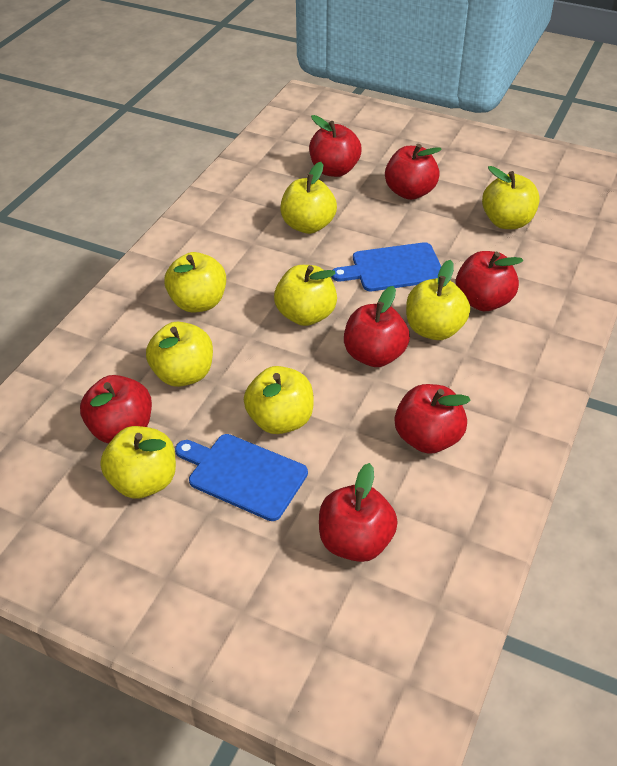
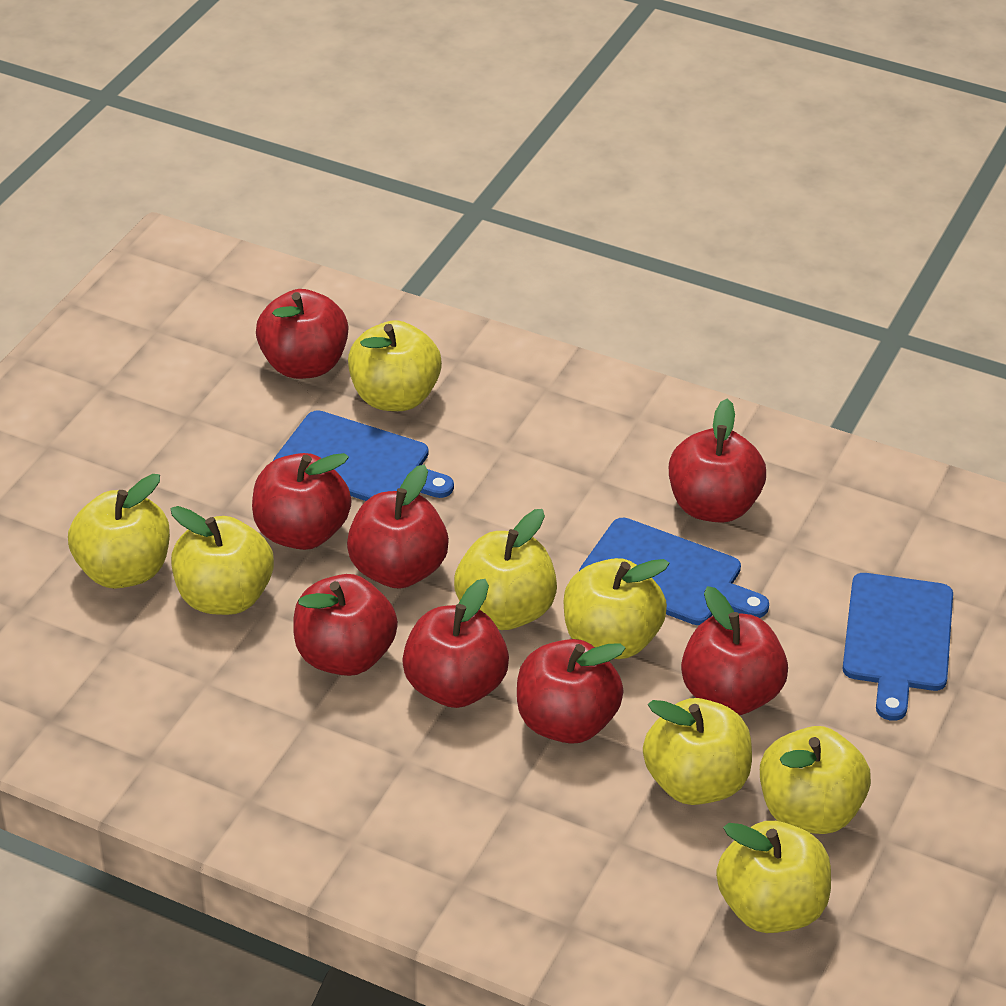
blue cutting board: [175,434,308,521] [332,242,441,291] = 2 -> [273,410,454,501] [579,518,769,625] [843,573,953,721] = 3
red apple: [80,375,152,443] [309,115,362,177] [319,463,398,562] [344,286,410,367] [385,144,442,200] [395,384,471,454] [455,251,523,311] = 7 -> [252,453,351,550] [256,289,348,379] [293,574,398,676] [347,465,449,589] [402,579,509,708] [517,639,626,744] [669,399,766,523] [681,586,788,715] = 8

